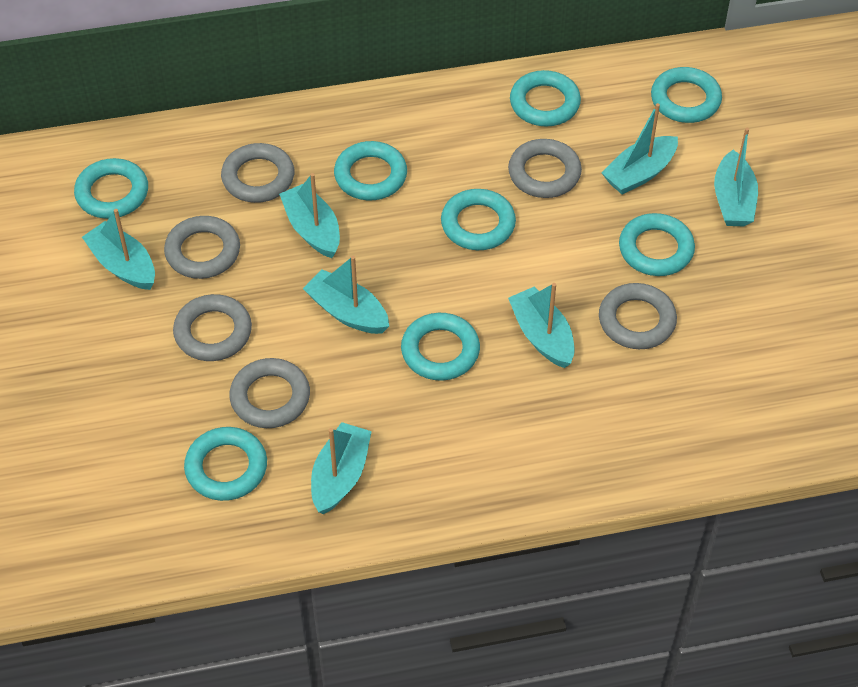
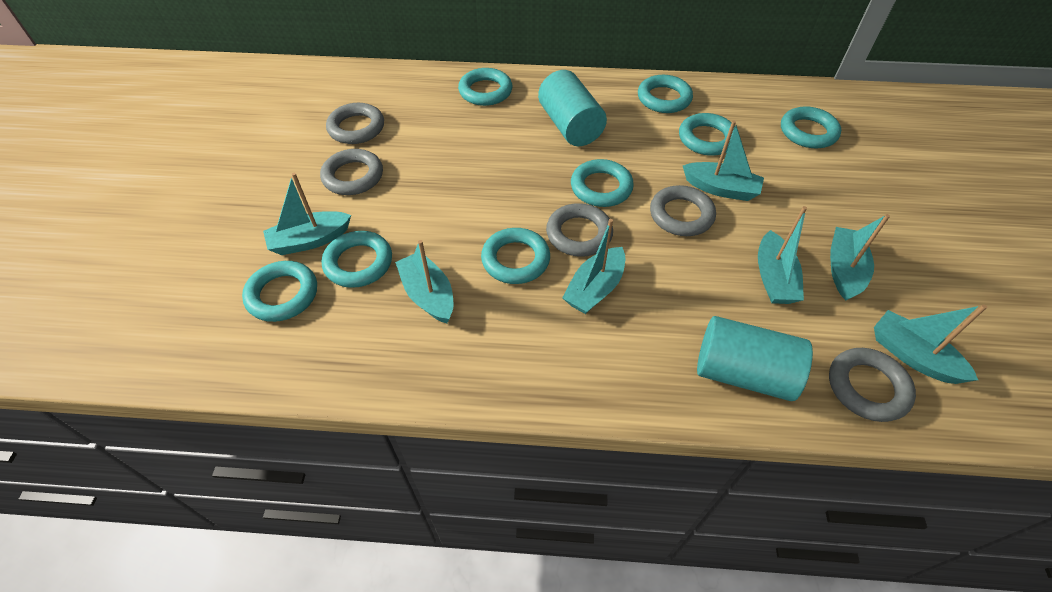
grey ring: [164,216,240,279] [173,294,252,361] [221,143,294,203] [229,358,310,428] [508,139,582,198] [599,283,677,349] = 6 -> [320,149,383,195] [326,103,384,144] [546,203,613,257] [650,185,716,236] [829,348,916,422] = 5
turquoise cylinder: none = 0 -> [538,70,607,146] [697,316,813,401] = 2

